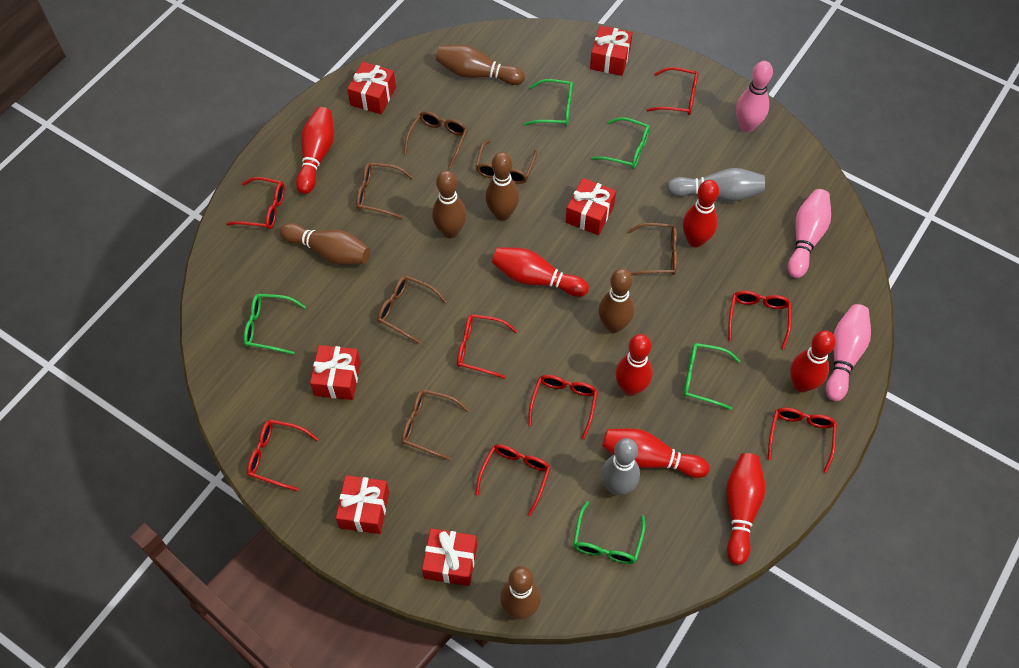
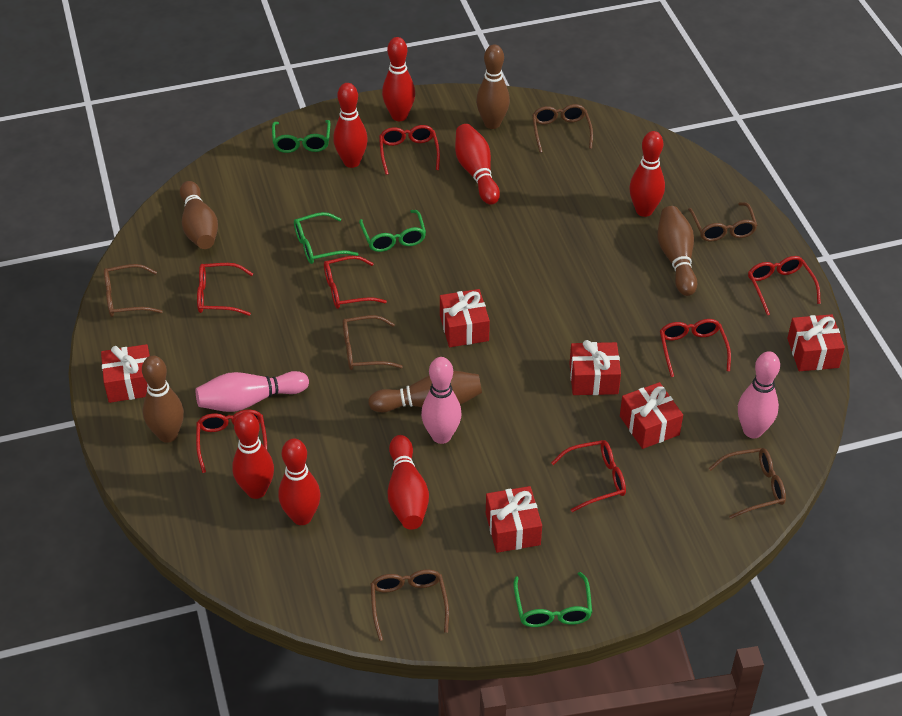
brown bowling pin: [280,223,370,265] [432,170,466,238] [436,45,525,85] [485,152,519,221] [500,566,541,619] [599,269,634,333] = 6 -> [142,356,184,443] [180,181,218,249] [368,370,482,412] [476,45,510,129] [657,206,697,296] = 5
green glasses: [244,294,306,355] [524,79,573,126] [573,501,646,564] [591,117,650,169] [683,343,740,410] = 5 -> [272,120,330,153] [294,212,358,264] [359,210,426,252] [514,572,592,627] = 4
grey bowling pin: [601,438,640,495] [667,168,765,201] = 2 -> none = 0
red glasses: [227,177,285,229] [247,420,318,491] [457,314,517,379] [475,444,551,516] [528,375,598,439] [647,67,698,115] [728,291,791,349] [768,408,837,473] = 8 -> [196,410,267,473] [197,263,253,316] [324,256,387,309] [379,125,440,175] [551,440,626,512] [660,319,731,377] [748,256,821,315] = 7

